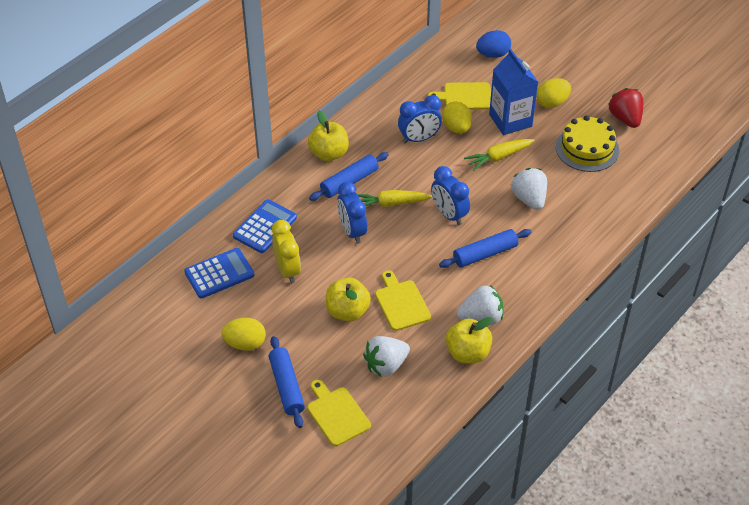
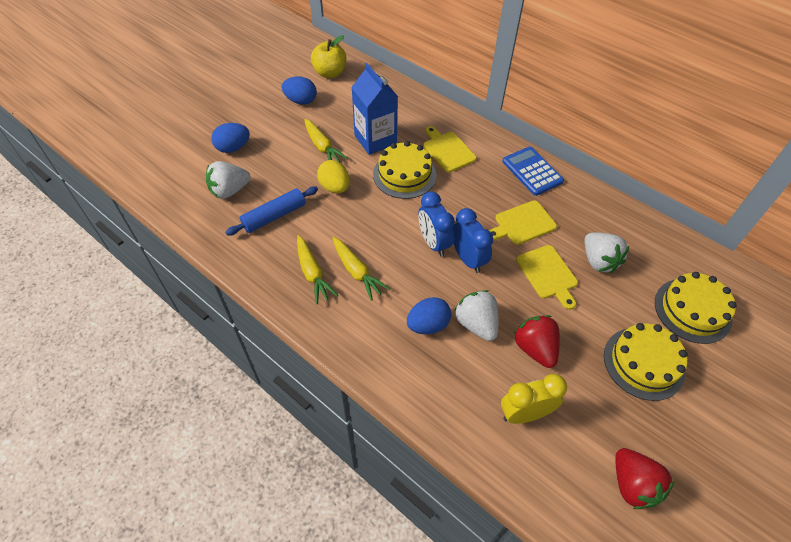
blue calculator: [184,248,254,298] [233,199,297,253] = 2 -> [502,147,564,196] = 1
blue clock: [337,182,367,244] [398,95,442,143] [431,166,470,225] = 3 -> [418,191,455,257] [453,208,493,273] = 2
blue egg: [476,30,511,58] = 1 -> [211,123,250,153] [281,76,317,104] [407,297,451,334] = 3
blue rolling pin: [269,336,305,428] [309,152,389,201] [439,229,532,268] = 3 -> [225,187,318,236] = 1
red strawberry: [608,88,643,128] = 1 -> [514,315,560,368] [615,448,674,509] = 2
yellow apple: [308,111,349,161] [326,277,371,321] [446,317,493,363] = 3 -> [311,35,346,78] = 1
yellow cake: [556,115,619,172] = 1 -> [373,141,437,199] [604,323,688,401] [655,272,737,344] = 3
yellow carrot: [357,190,432,207] [464,139,534,171] = 2 -> [297,235,338,304] [304,119,348,162] [333,237,390,301] = 3
yellow egg: [221,318,266,351] [442,101,472,133] [536,78,571,108] = 3 -> [317,160,350,193] = 1

